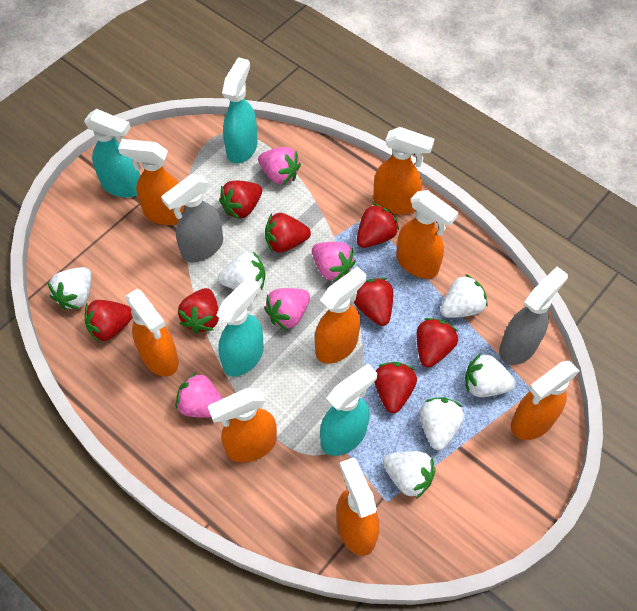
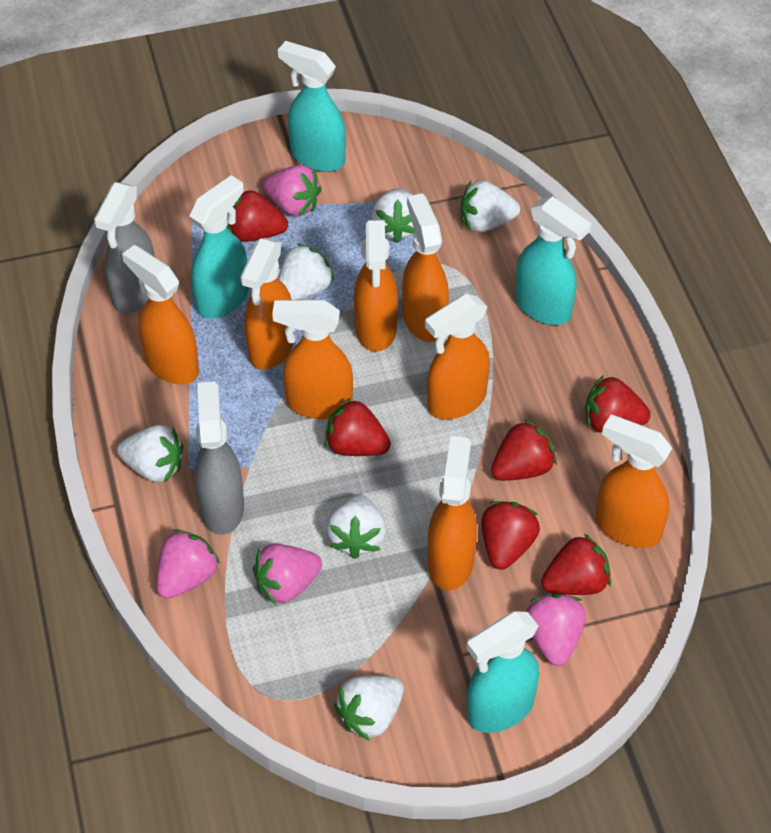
red strawberry: [85,300,133,342] [178,288,219,334] [219,180,262,220] [265,213,311,253] [354,278,393,326] [357,203,399,248] [374,362,417,413] [417,318,458,367] = 8 -> [228,190,288,242] [325,398,391,456] [481,501,540,570] [491,420,557,481] [541,534,611,595] [585,375,651,432] = 6

